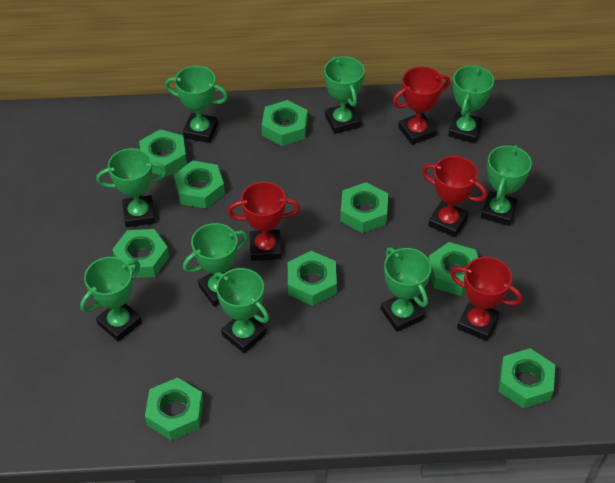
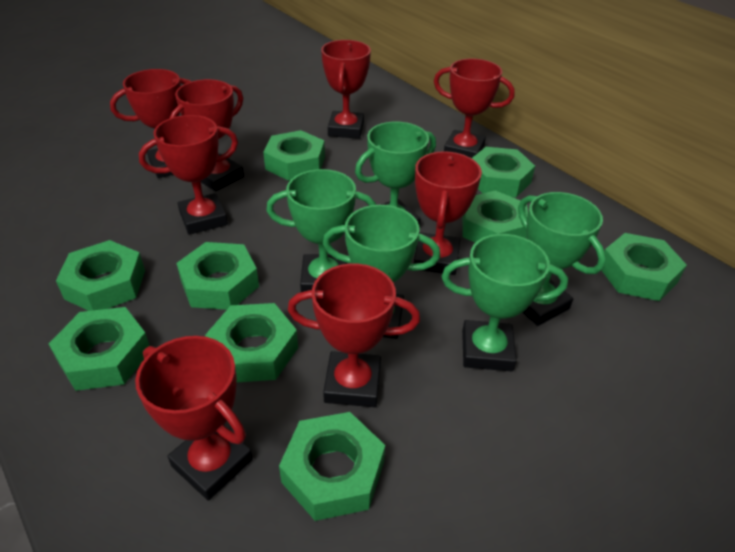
green trophy: [80,257,142,342] [96,148,167,227] [165,66,228,143] [183,223,248,307] [214,268,269,353] [324,56,364,134] [381,247,431,332] [448,65,494,143] [481,145,532,226] = 9 -> [266,169,376,292] [323,205,440,339] [355,122,436,228] [442,234,568,371] [518,192,606,326] = 5
red trophy: [228,182,300,261] [392,66,450,145] [422,156,487,237] [450,257,522,341] = 4 -> [110,69,192,178] [135,336,253,501] [139,115,238,235] [169,79,244,192] [288,263,420,407] [321,40,371,139] [414,151,482,275] [434,58,515,158] = 8

